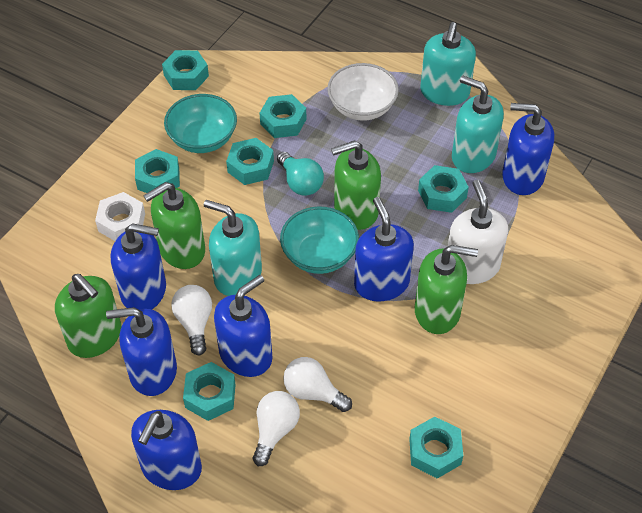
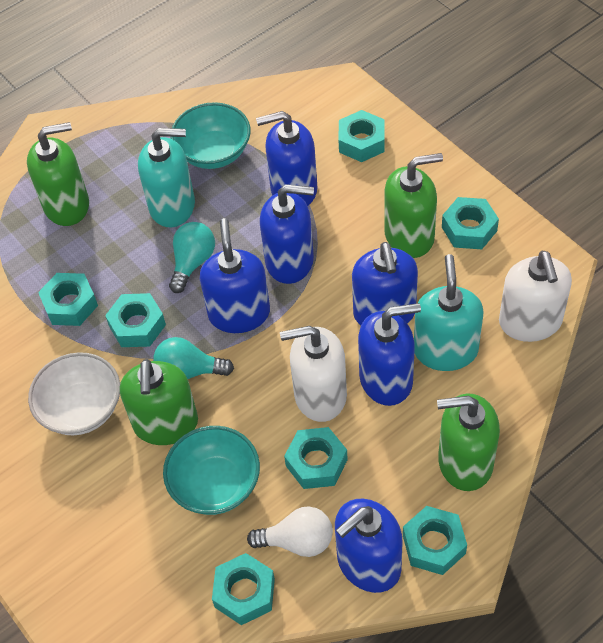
turquoise light bulb: [277,152,324,196] = 1 -> [153,337,234,379] [169,222,215,293] = 2
turquoise soap dispenser: [204,200,262,296] [420,22,476,106] [452,76,504,173] = 3 -> [138,128,195,227] [414,254,483,371] = 2
white light bulb: [171,285,212,356] [253,391,300,466] [283,357,352,412] = 3 -> [247,506,333,557] = 1
white nut: [95,192,145,241] = 1 -> none = 0
white soap dispenser: [448,179,508,284] = 1 -> [280,326,347,422] [499,251,572,342] = 2

